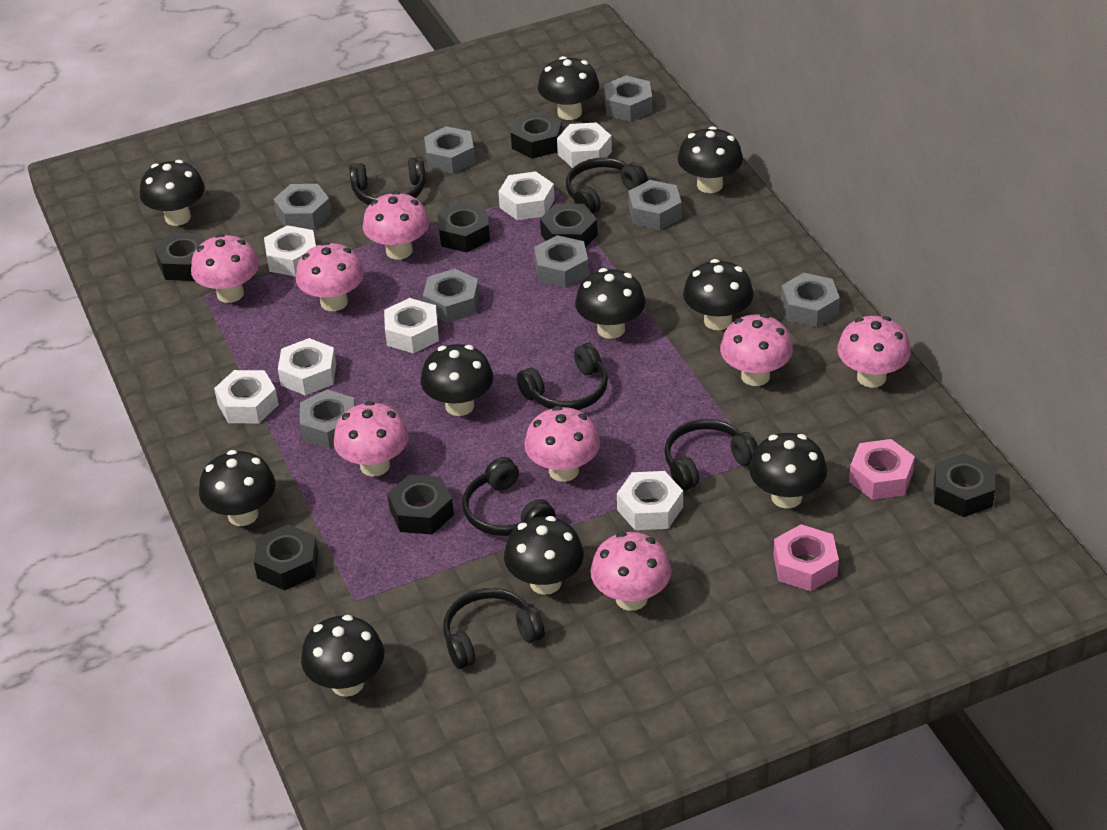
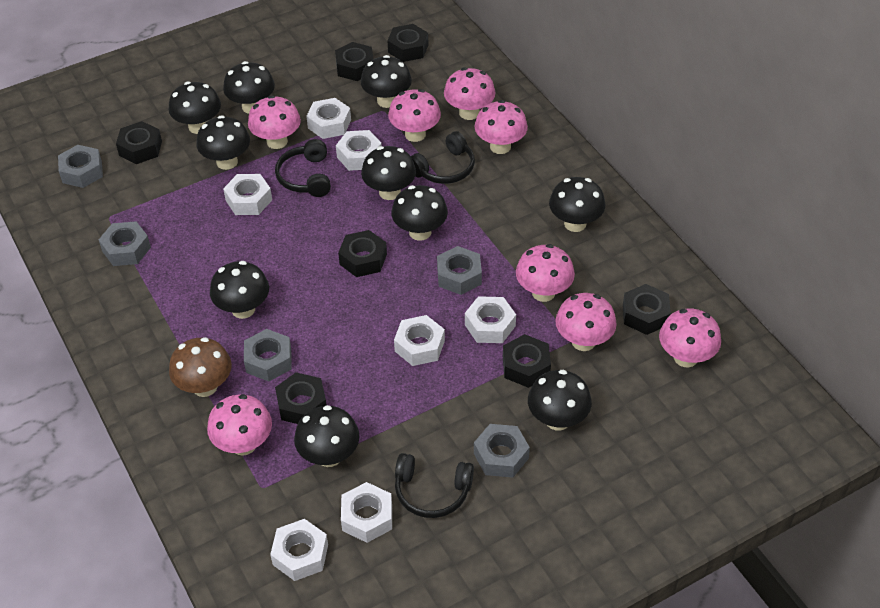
black headphones: [349,157,426,205] [443,588,545,669] [462,457,555,536] [517,343,608,410] [566,158,648,214] [664,419,758,491] = 6 -> [275,139,331,197] [395,453,474,518] [411,131,475,184] = 3
brown mushroom: none = 0 -> [169,337,232,397] = 1
grey nut: [273,184,331,230] [300,389,356,449] [423,269,479,323] [424,126,475,174] [534,235,589,288] [604,75,652,122] [628,180,682,230] [781,273,840,327] = 8 -> [58,145,103,188] [99,221,151,266] [244,329,292,381] [437,246,482,295] [474,424,530,478] = 5
pink nut: [773,524,839,591] [849,439,915,500] = 2 -> none = 0

